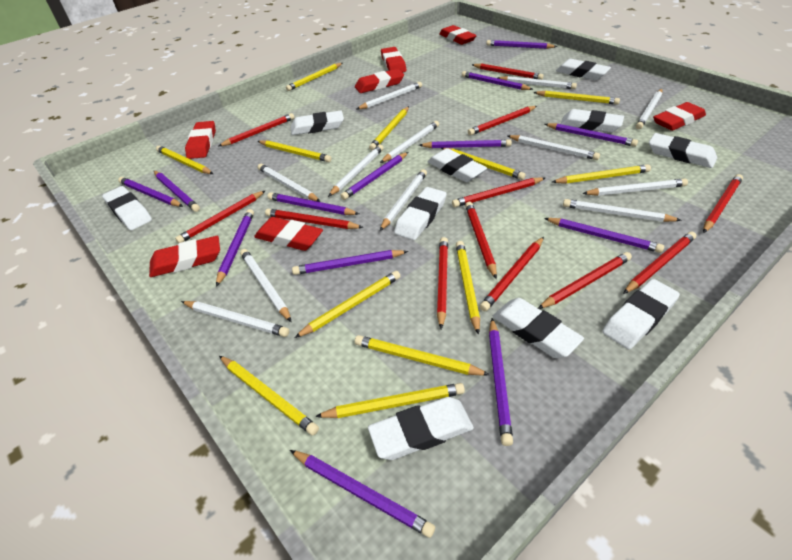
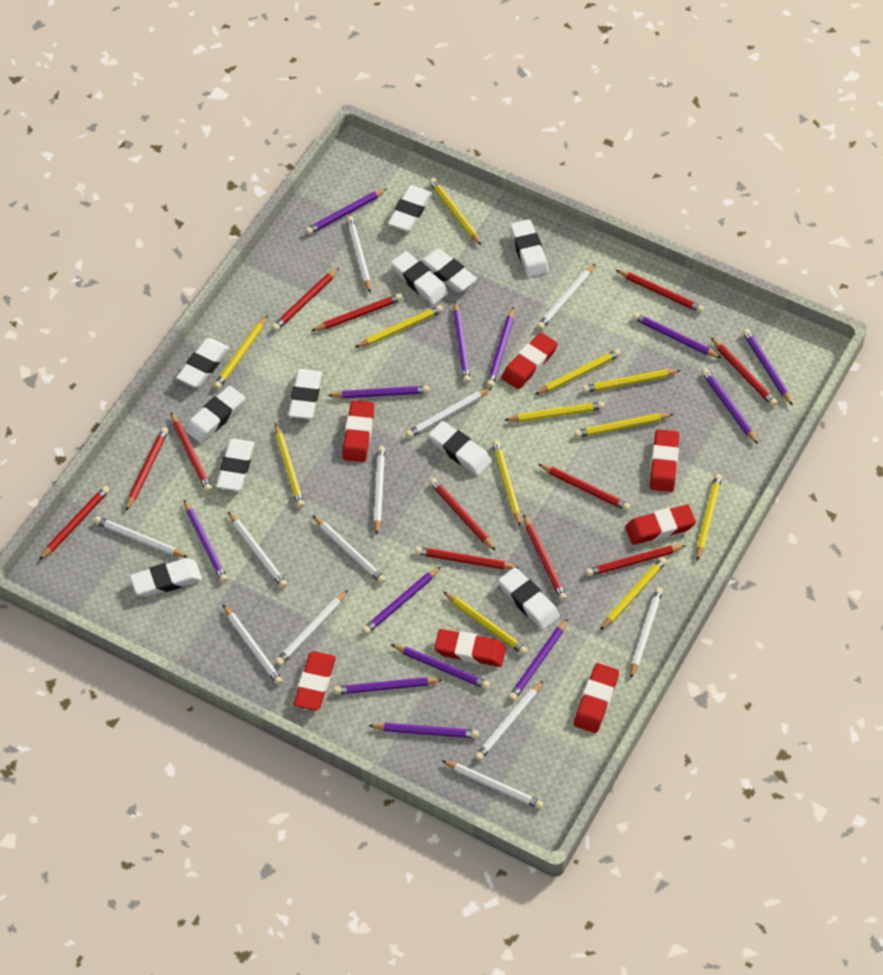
white eraser: [102,186,152,230] [291,110,344,135] [368,397,474,460] [394,187,447,240] [428,148,487,182] [493,298,584,358] [556,59,611,80] [561,109,624,133] [602,279,680,349] [649,133,717,168] = 10 -> [130,558,202,597] [176,338,230,387] [185,386,245,443] [216,439,255,491] [288,369,322,419] [388,185,432,231] [391,251,448,305] [419,248,477,292] [428,421,492,476] [498,567,560,630] [510,219,548,277] = 11

